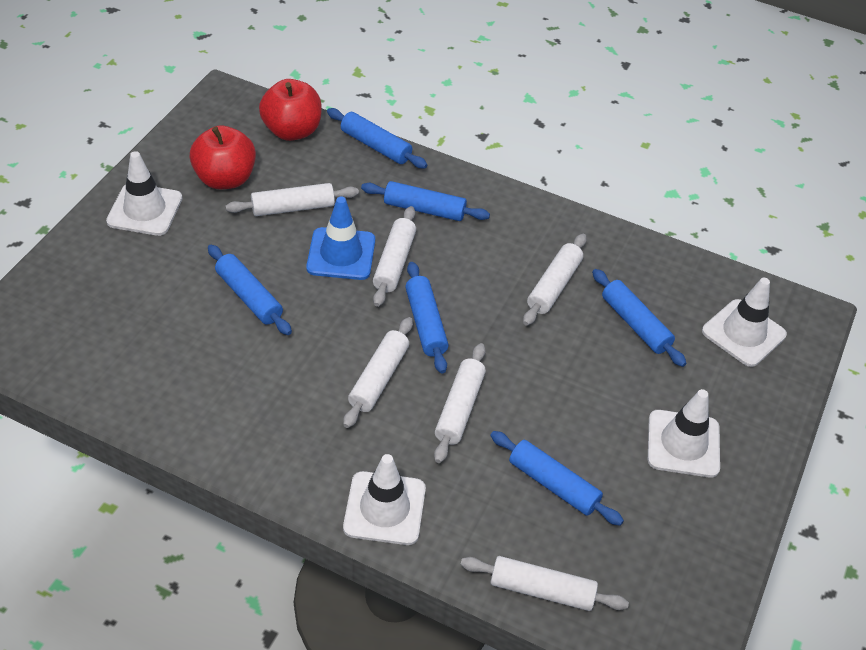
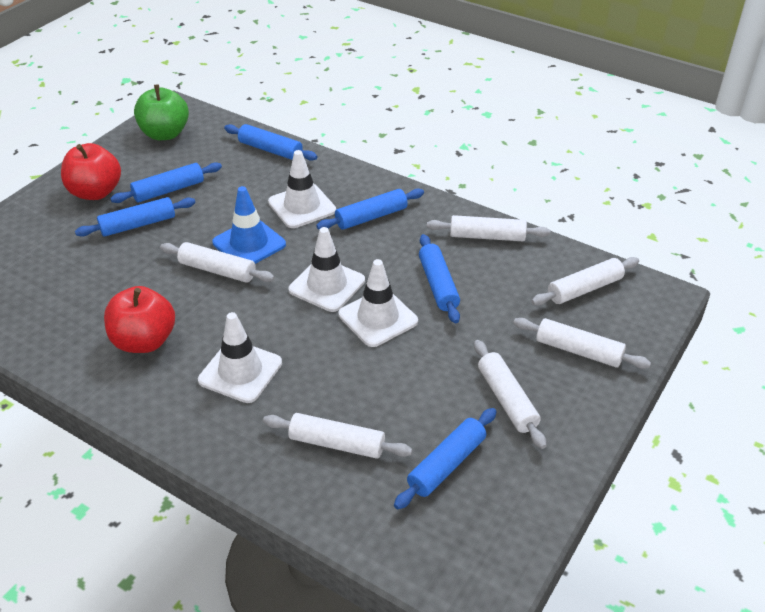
green apple: none = 0 -> [134,84,189,140] = 1

